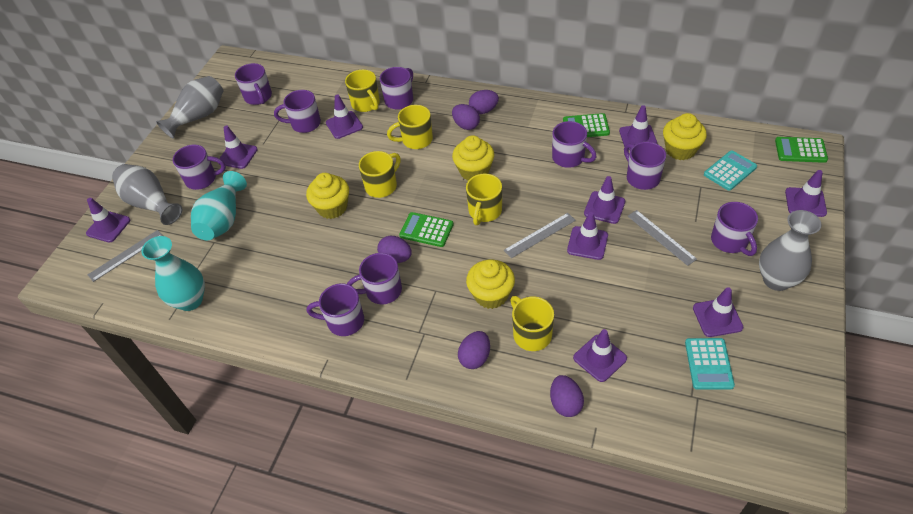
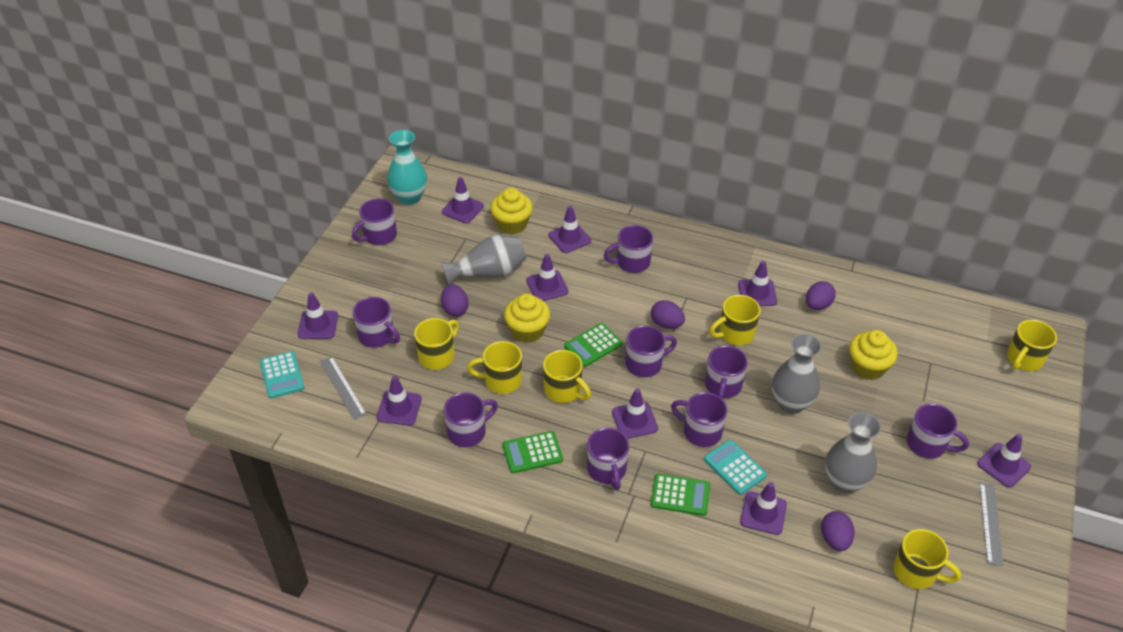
grey ruler: [88,230,163,282] [504,213,576,258] [628,210,697,266] = 3 -> [320,356,367,420] [979,483,1003,566] = 2
purple egg: [377,236,412,263] [452,104,480,130] [458,331,490,369] [469,90,499,114] [550,375,584,417] = 5 -> [441,284,469,317] [651,300,685,329] [806,281,836,310] [821,511,855,551] = 4
turquoise vase: [141,236,205,311] [191,171,247,240] = 2 -> [387,130,427,205] = 1
yellow cupcake: [306,173,349,219] [452,135,494,181] [466,259,515,309] [663,113,707,160] = 4 -> [490,188,533,234] [504,294,550,343] [849,330,898,380] = 3
yellow mug: [345,69,380,112] [359,151,401,198] [387,105,433,149] [466,174,502,225] [510,296,554,351] = 5 -> [414,318,459,370] [467,341,522,394] [543,350,591,403] [709,295,761,345] [894,529,961,589] [1007,320,1057,371] = 6

